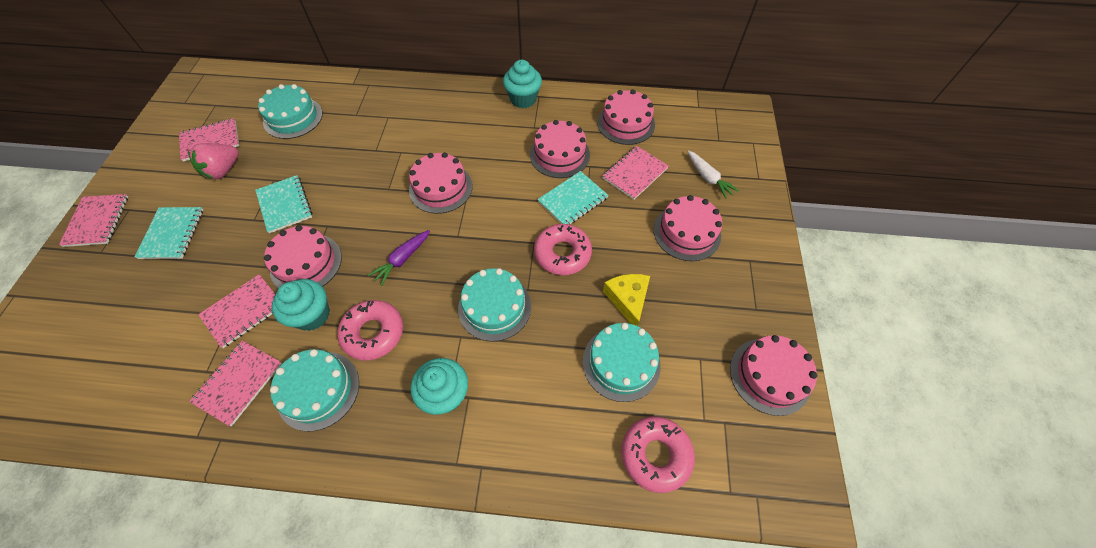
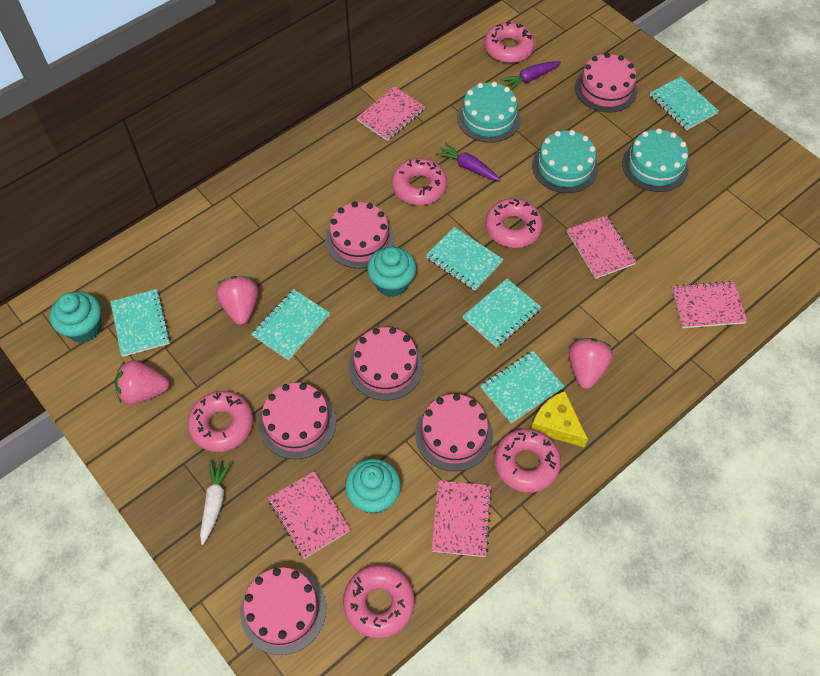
pink donut: [337,300,403,361] [534,224,592,275] [621,416,695,493] = 3 -> [188,391,253,452] [343,565,415,638] [392,158,447,205] [484,22,535,63] [485,198,543,248] [494,429,561,492] = 6
pink strawberry: [188,143,239,179] = 1 -> [115,360,170,405] [216,276,259,325] [568,338,613,389] = 3
purple carrot: [368,230,430,286] = 1 -> [436,142,500,181] [500,61,561,90] = 2
turquoise cake: [258,84,323,139] [270,349,359,431] [458,268,531,342] [583,323,661,402] = 4 -> [457,82,521,143] [532,130,598,193] [622,128,689,192] = 3
turquoise notebook: [135,207,203,259] [255,175,312,233] [538,171,609,224] = 3 -> [110,289,171,357] [251,289,330,360] [426,227,503,291] [462,279,541,348] [480,351,564,424] [650,76,719,130] = 6

